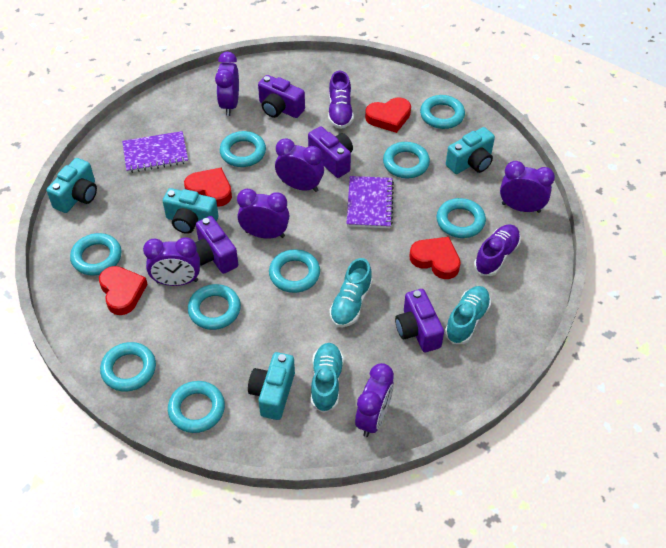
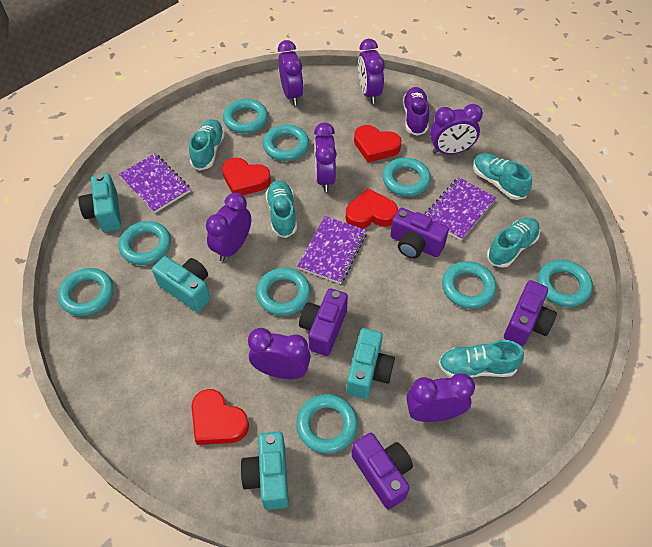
purple clock: [143,237,200,286] [215,52,239,116] [237,189,290,239] [275,138,324,192] [355,363,394,437] [500,161,555,213] = 6 -> [206,193,251,262] [248,328,311,379] [278,40,304,105] [314,123,337,192] [358,39,385,104] [406,373,475,422] [430,104,483,154] = 7
purple notebook: [122,131,188,173] [347,176,394,228] = 2 -> [119,153,190,213] [297,216,367,284] [425,177,496,240] = 3
purple shoe: [328,71,354,129] [474,224,521,276] = 2 -> [403,87,429,136] = 1
turquoise shoe: [311,343,344,413] [329,258,373,327] [445,286,491,344] = 3 -> [189,119,225,171] [265,180,297,238] [438,340,524,378] [473,153,532,200] [487,217,540,268] = 5

